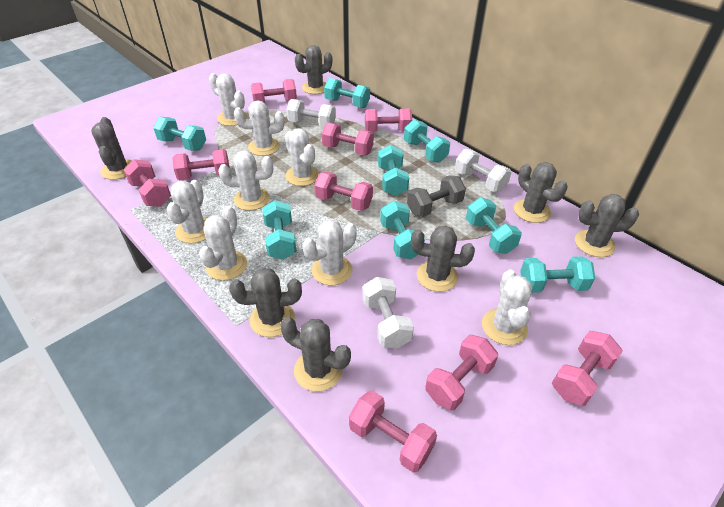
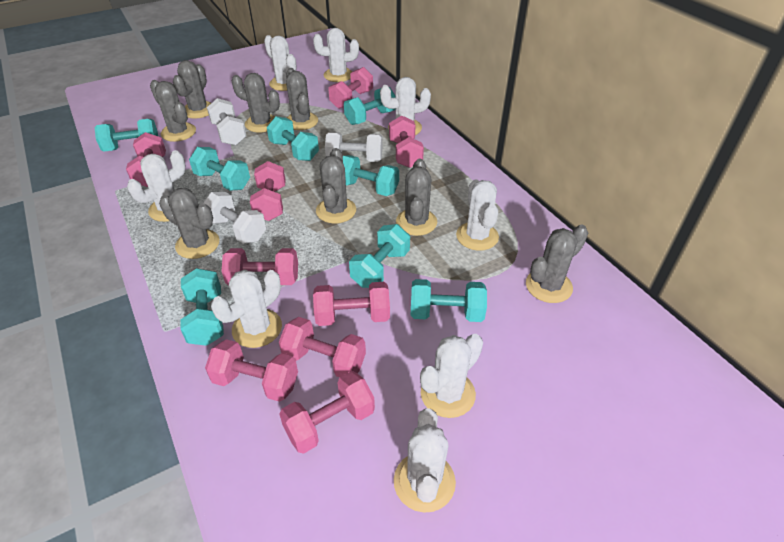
grey cactus: [91,117,132,180] [229,267,302,337] [280,317,351,392] [295,45,332,94] [411,225,475,292] [514,162,568,223] [575,194,639,257] = 7 -> [150,80,196,142] [159,188,219,259] [173,60,211,119] [232,73,280,133] [286,68,318,130] [316,148,356,224] [396,159,437,236] [526,224,588,303] = 8
grey dumbbell: [407,175,466,217] = 1 -> none = 0

